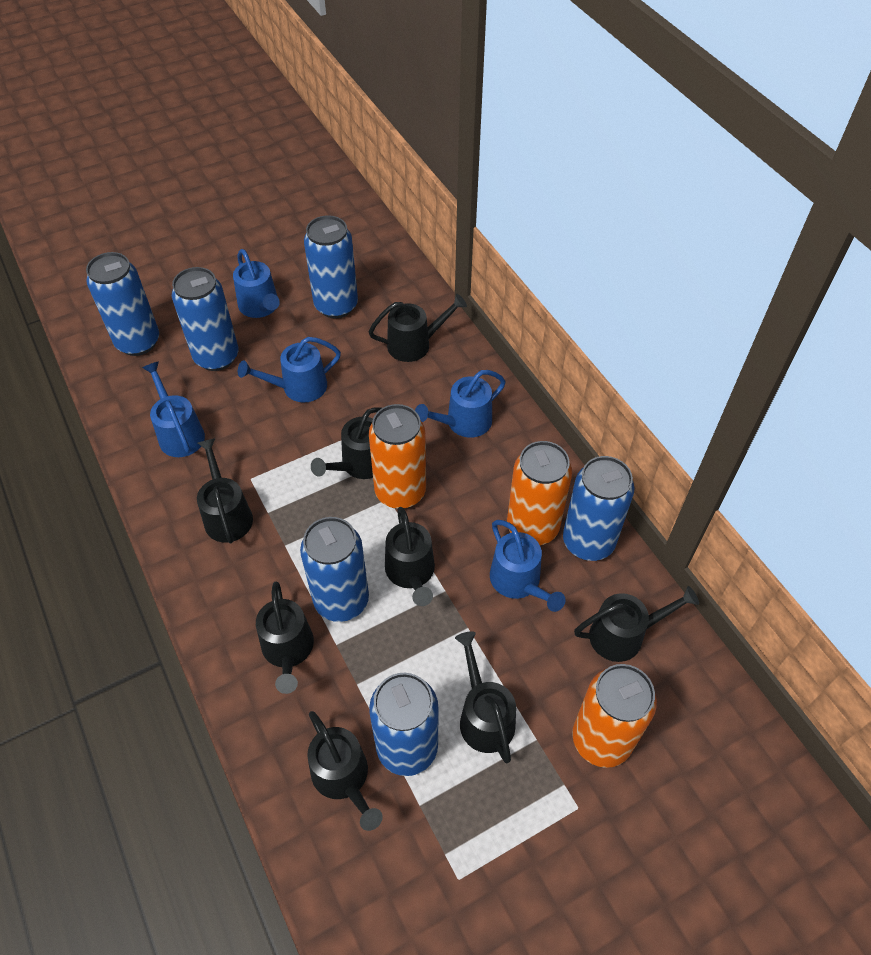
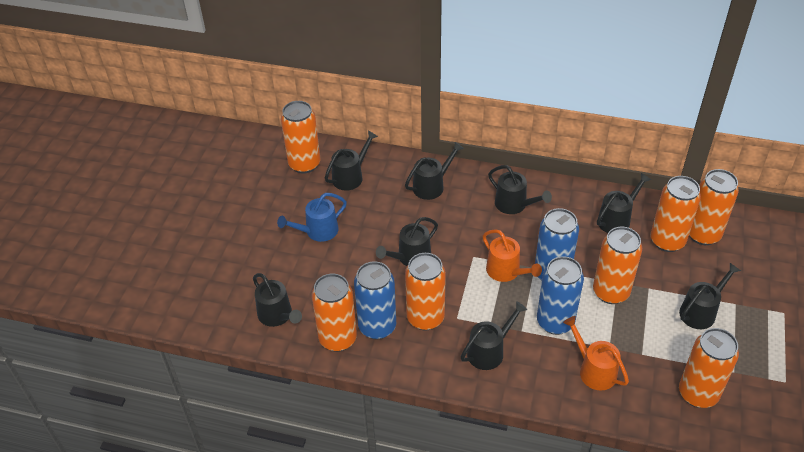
blue can: [86,252,159,356] [172,267,238,371] [300,517,369,622] [304,215,358,318] [369,673,439,776] [563,456,634,561] = 6 -> [354,261,396,339] [535,208,579,281] [537,256,584,335] = 3
blue watering can: [142,361,205,457] [233,249,280,318] [238,337,341,402] [415,370,506,438] [490,520,566,612] = 5 -> [277,193,347,242] = 1
orange can: [369,404,426,509] [507,441,572,545] [572,664,657,768] = 3 -> [281,101,320,174] [312,274,357,352] [405,253,446,331] [593,227,642,304] [651,176,701,252] [679,328,739,408] [689,169,739,245] = 7
orange watering can: none = 0 -> [483,229,542,282] [563,316,629,390] = 2

